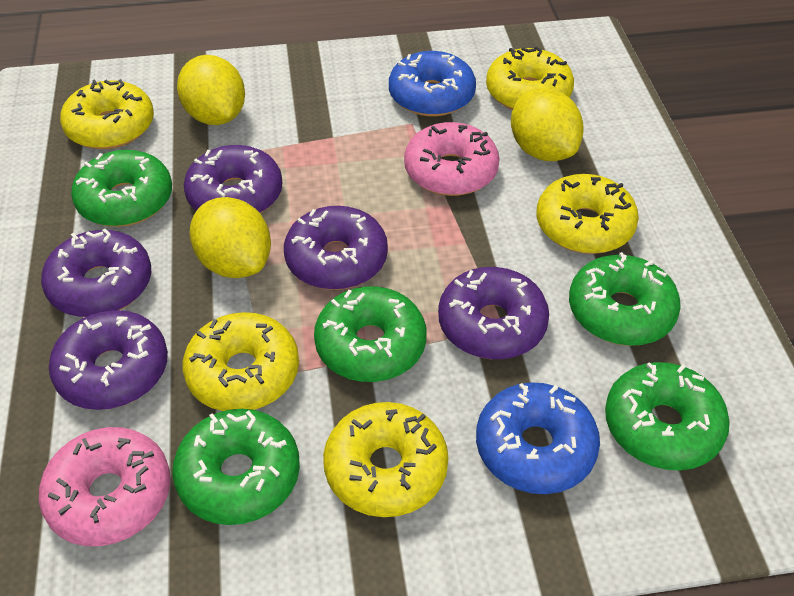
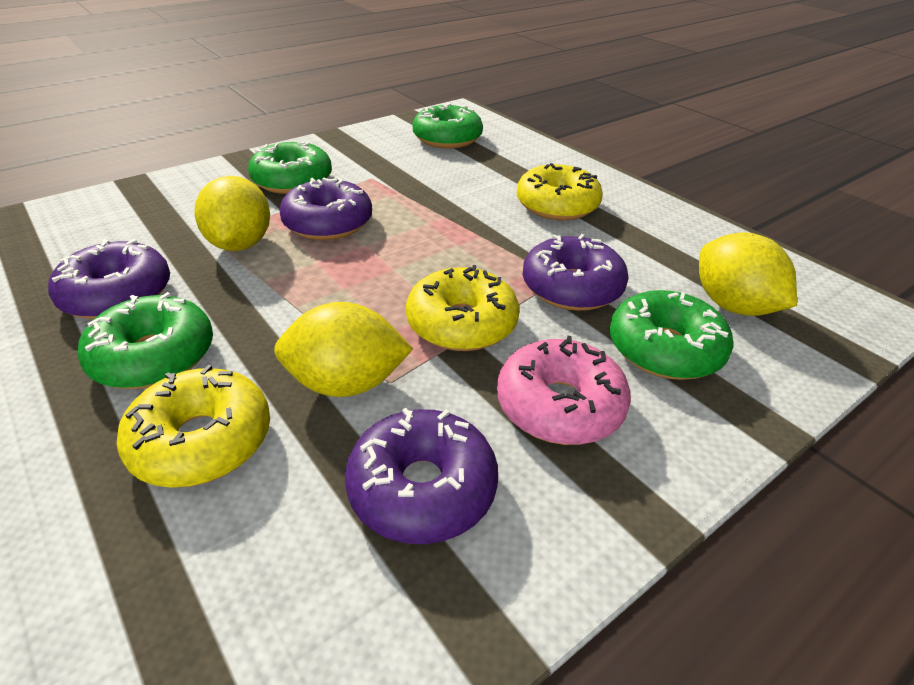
blue donut: [389,51,476,117] [476,382,600,494] = 2 -> none = 0
green donut: [71,150,172,227] [172,409,300,525] [314,286,427,382] [569,252,681,346] [605,362,730,471] = 5 -> [77,292,213,389] [248,142,332,194] [412,103,483,149] [610,290,733,380] = 4
pink donut: [39,427,171,546] [404,122,500,196] = 2 -> [497,336,631,445] = 1
purple donut: [41,229,151,317] [49,310,168,410] [184,145,282,213] [284,206,388,290] [438,267,549,359] = 5 -> [48,239,170,319] [279,177,372,240] [345,408,498,544] [523,234,628,311] = 4
yellow donut: [60,79,154,149] [183,312,299,411] [323,402,449,517] [486,47,574,110] [537,174,639,254] = 5 -> [116,365,270,488] [406,265,519,351] [517,163,603,220] = 3

